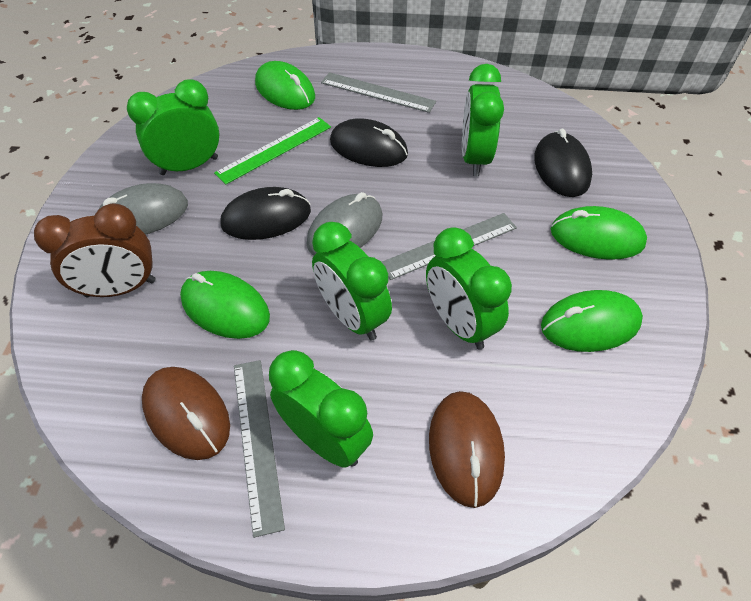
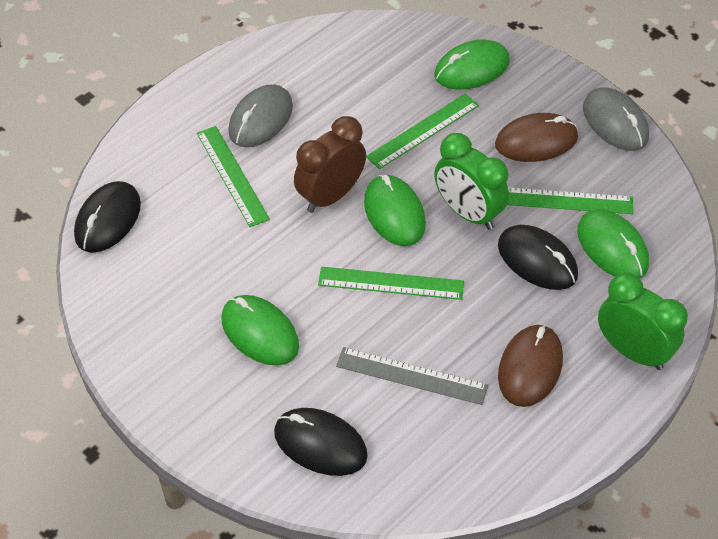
green clock: [127,79,219,175] [269,350,373,468] [312,222,392,341] [426,227,512,350] [462,64,504,176] = 5 -> [434,133,509,230] [598,273,688,370] = 2
green ruler: [214,117,331,184] = 1 -> [197,126,270,227] [318,267,464,300] [366,94,479,169] [507,187,633,214] = 4
grey ruler: [234,360,285,538] [321,72,436,113] [382,213,517,280] = 3 -> [336,347,488,405] = 1

